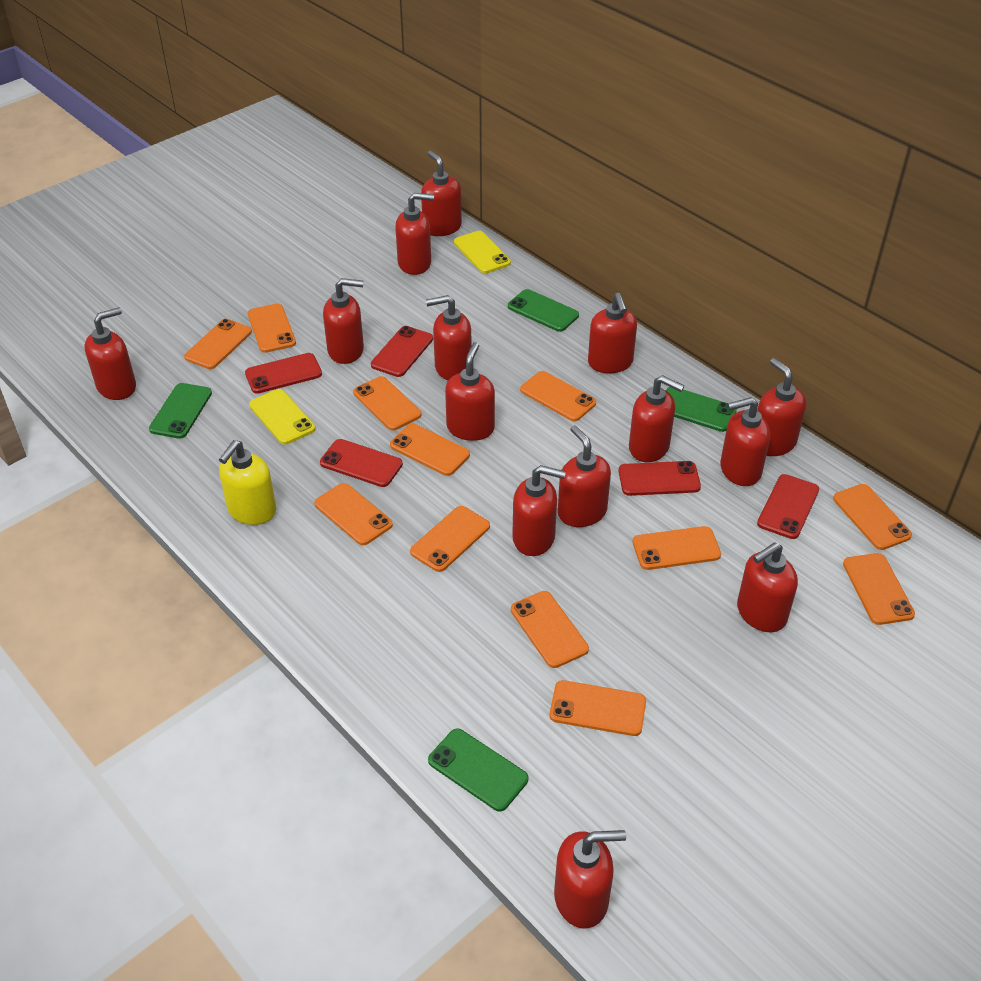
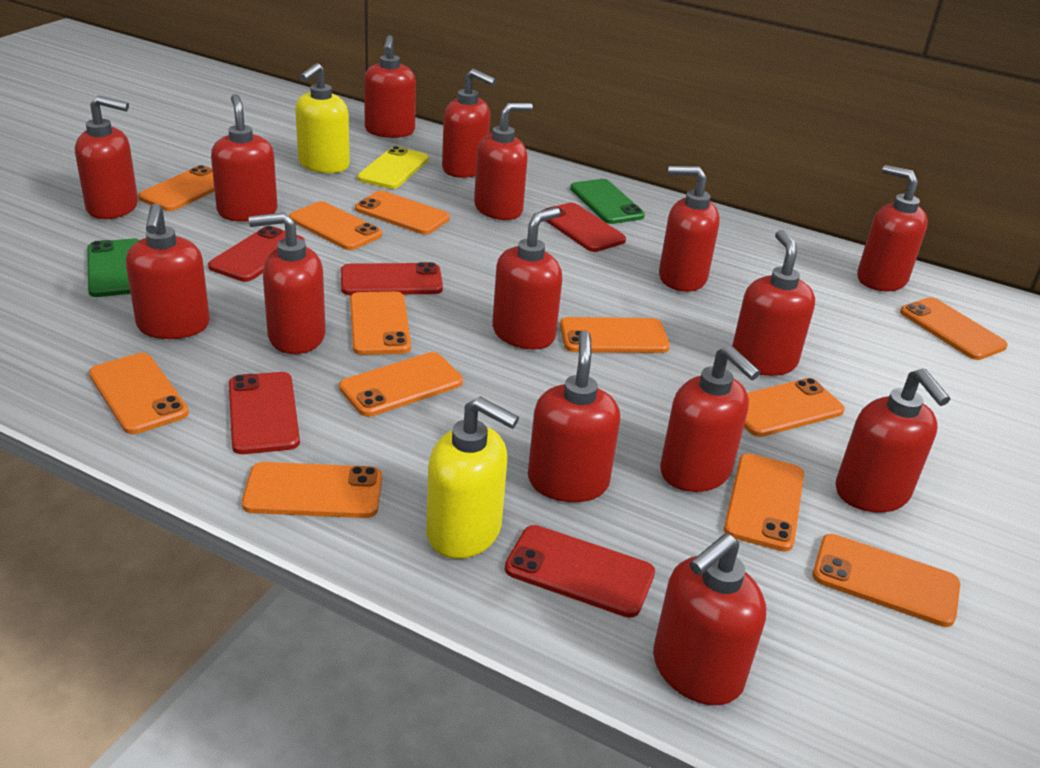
green phone: [149,383,212,439] [428,729,529,812] [508,289,579,332] [666,387,737,432] = 4 -> [87,239,140,297] [570,179,645,224] = 2
red soap dispenser: [85,307,136,400] [323,278,364,364] [395,193,434,275] [421,151,462,236] [426,295,472,380] [445,342,495,441] [512,465,566,556] [554,830,626,928] [558,425,611,527] [588,293,637,373] [629,375,684,462] [720,397,770,486] [737,542,798,632] [757,358,806,456] = 14 -> [75,96,138,219] [126,204,210,339] [211,94,277,222] [249,212,326,354] [364,35,416,138] [442,69,496,178] [474,103,533,220] [492,207,562,350] [528,331,620,502] [653,533,766,705] [659,166,720,292] [660,346,760,492] [732,230,815,376] [836,368,950,512] [857,165,928,291] = 15
yellow phone: [249,389,315,445] [454,231,511,273] = 2 -> [357,146,429,189] = 1
yellow soap dispenser: [219,440,276,525] = 1 -> [295,63,350,173] [426,397,519,559] = 2

